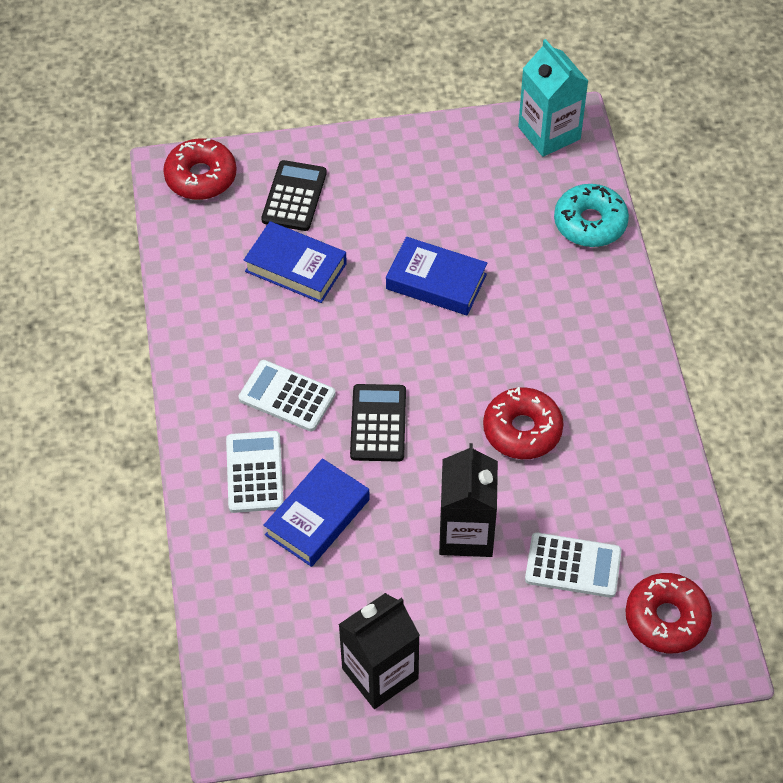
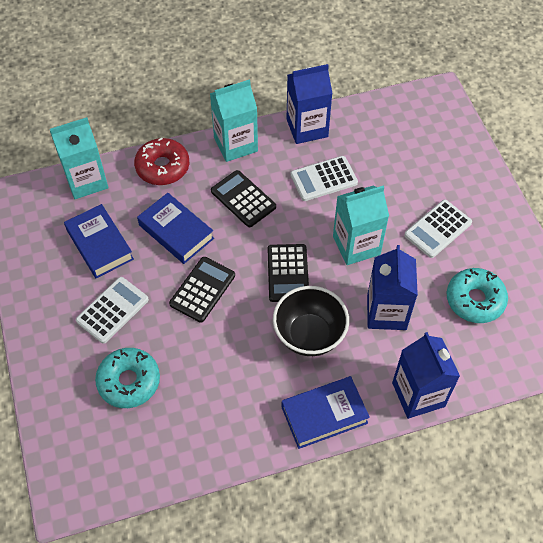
black bowl: none = 0 -> [273,286,349,356] = 1
black calculator: [261,160,327,231] [350,384,406,462] = 2 -> [169,257,235,323] [211,170,276,227] [268,244,309,302] = 3
black carton: [338,593,420,709] [439,443,498,557] = 2 -> none = 0
blue carton: none = 0 -> [287,64,333,144] [367,245,418,330] [392,332,460,419] = 3
red donut: [163,138,237,200] [483,387,564,459] [625,573,712,653] = 3 -> [134,137,189,185] = 1
turquoise carton: [518,39,588,157] = 1 -> [50,117,108,199] [210,79,258,162] [333,185,389,265] = 3
turquoise donut: [554,184,629,247] = 1 -> [95,348,160,408] [447,268,508,323] = 2

